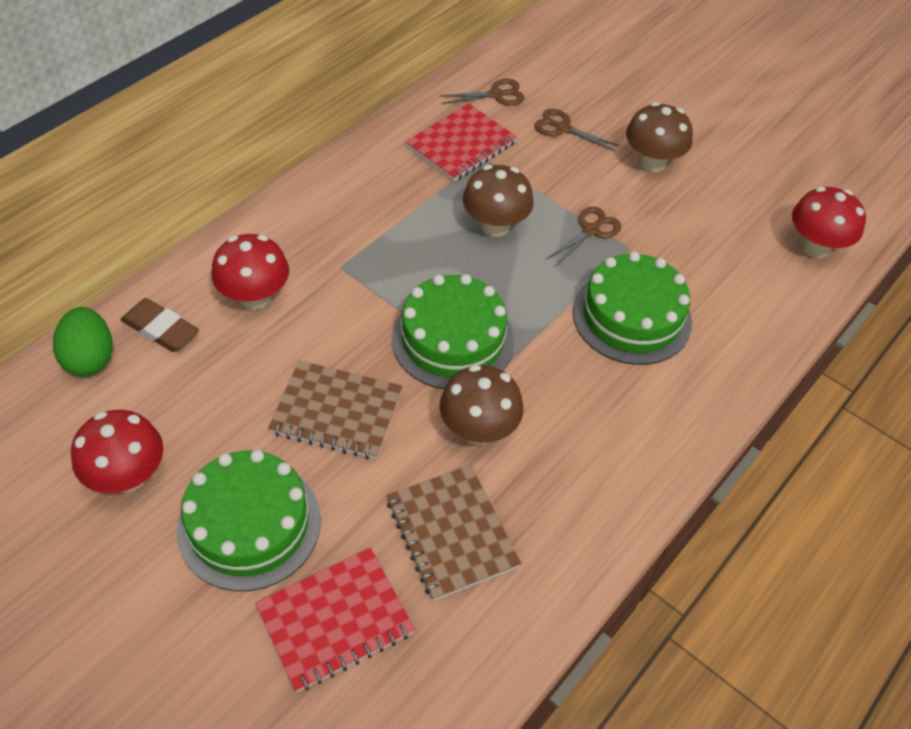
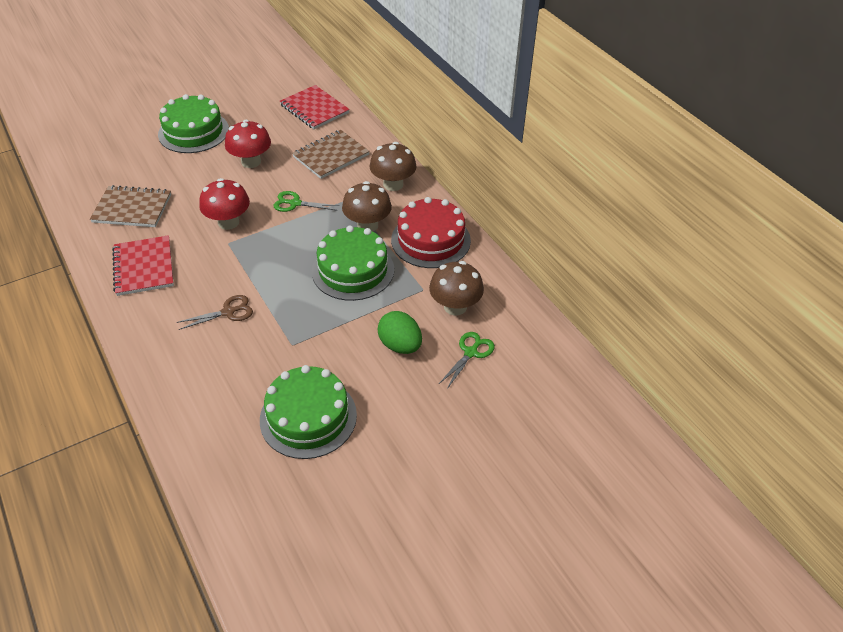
brown eraser: [121,298,199,352] = 1 -> none = 0
brown scissors: [439,79,525,105] [534,109,620,151] [545,207,621,266] = 3 -> [177,295,253,330] = 1
green scissors: none = 0 -> [273,191,339,212] [439,332,495,389] = 2
red cake: none = 0 -> [391,197,471,268] = 1
red mushroom: [71,410,163,493] [211,234,289,310] [792,186,866,258] = 3 -> [199,178,250,230] [225,120,271,168] = 2

